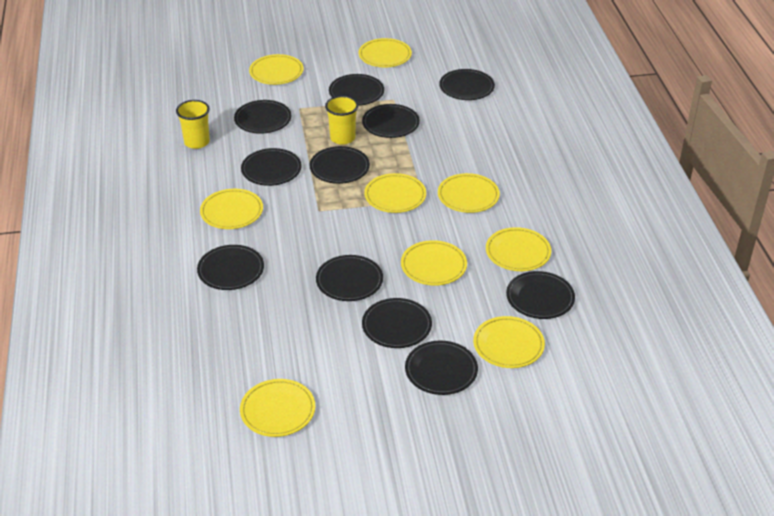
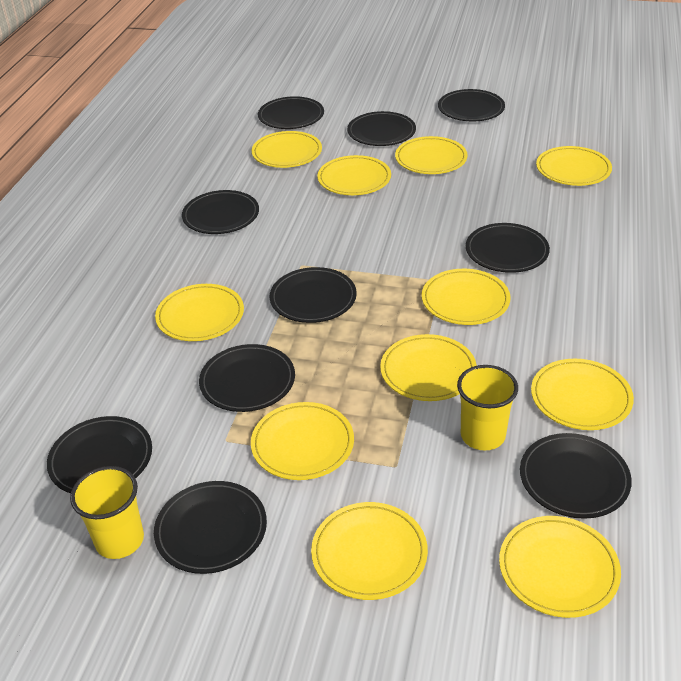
black plate: [197,245,264,290] [234,100,291,134] [241,148,302,186] [309,146,370,184] [316,255,383,301] [329,74,384,106] [362,104,420,138] [362,298,432,348] [405,341,478,395] [439,69,495,100] [506,271,575,319] = 11 -> [47,416,152,493] [154,481,267,574] [182,190,259,234] [199,344,295,412] [258,96,324,129] [269,267,357,323] [347,111,416,146] [438,89,505,121] [466,223,550,273] [520,433,632,519] = 10
yellow plate: [200,189,263,229] [240,379,315,437] [249,54,304,85] [359,38,412,67] [364,173,426,213] [401,240,467,286] [438,173,500,213] [473,316,545,368] [486,227,551,271] = 9 -> [155,284,244,341] [251,402,354,480] [252,131,322,168] [311,502,428,600] [317,155,391,195] [380,334,477,401] [395,136,468,174] [422,269,511,325] [499,516,621,618] [531,359,634,430] [536,146,612,186] = 11

